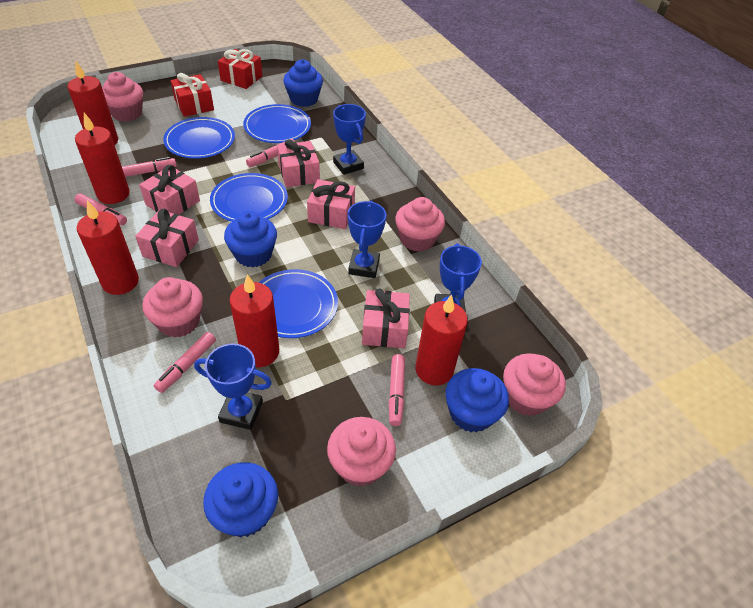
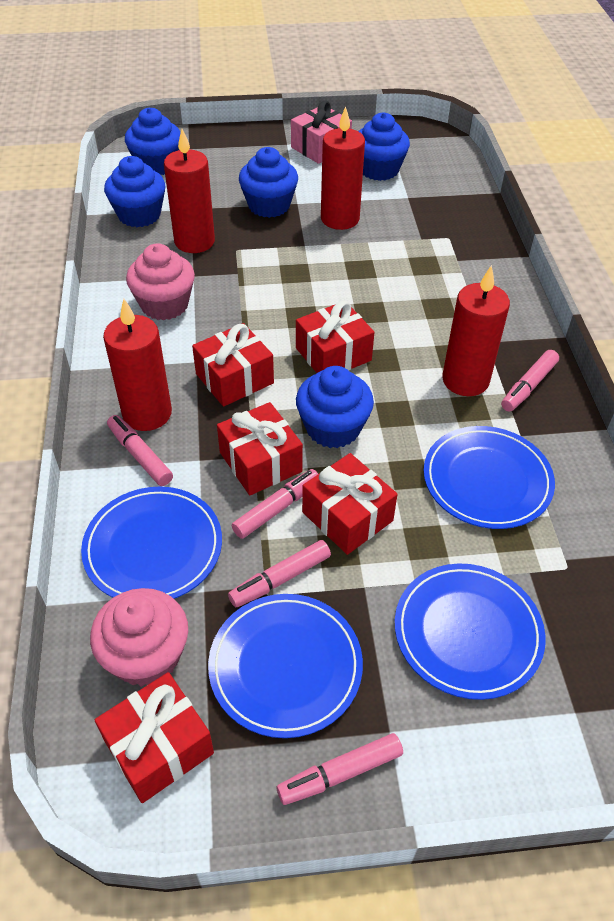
blue cupcake: [203,462,278,537] [224,211,277,268] [283,59,323,107] [445,368,509,433] = 4 -> [104,156,165,227] [125,108,181,175] [239,147,298,218] [296,366,374,448] [358,112,410,181] = 5
blue trophy: [194,344,272,430] [333,104,366,175] [348,200,386,278] [434,243,482,312] = 4 -> none = 0
pink cupcake: [102,72,143,122] [142,277,203,338] [327,417,396,487] [395,197,445,252] [503,353,566,416] = 5 -> [90,588,188,687] [126,244,195,320] = 2
pink gift: [135,209,199,267] [139,165,200,214] [277,139,320,187] [307,179,355,229] [362,288,410,348] = 5 -> [291,101,352,164] = 1
red candle: [68,60,118,145] [75,113,130,204] [77,200,139,295] [229,274,279,367] [415,294,468,386] = 5 -> [103,299,172,431] [164,129,215,253] [321,106,365,230] [442,265,510,396] = 4
red gift: [171,73,214,117] [218,49,262,89] = 2 -> [95,672,214,803] [192,323,274,407] [217,402,303,495] [296,301,375,373] [302,453,398,555] = 5

